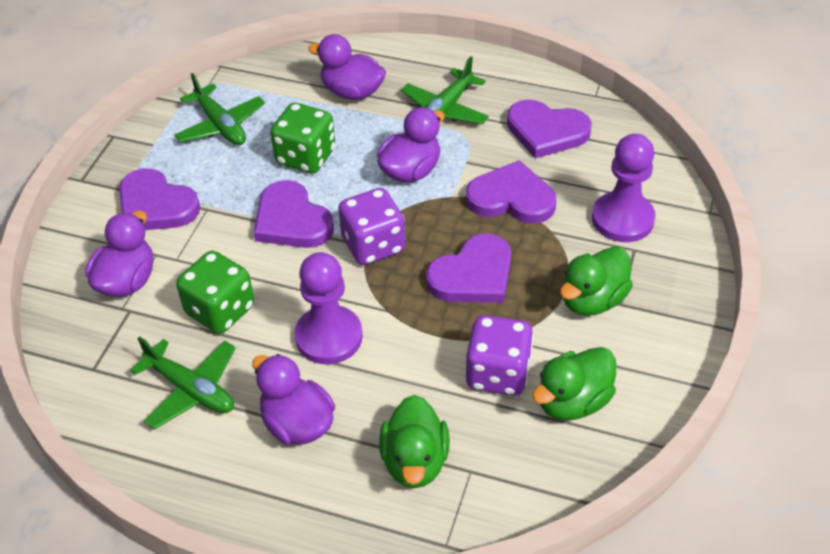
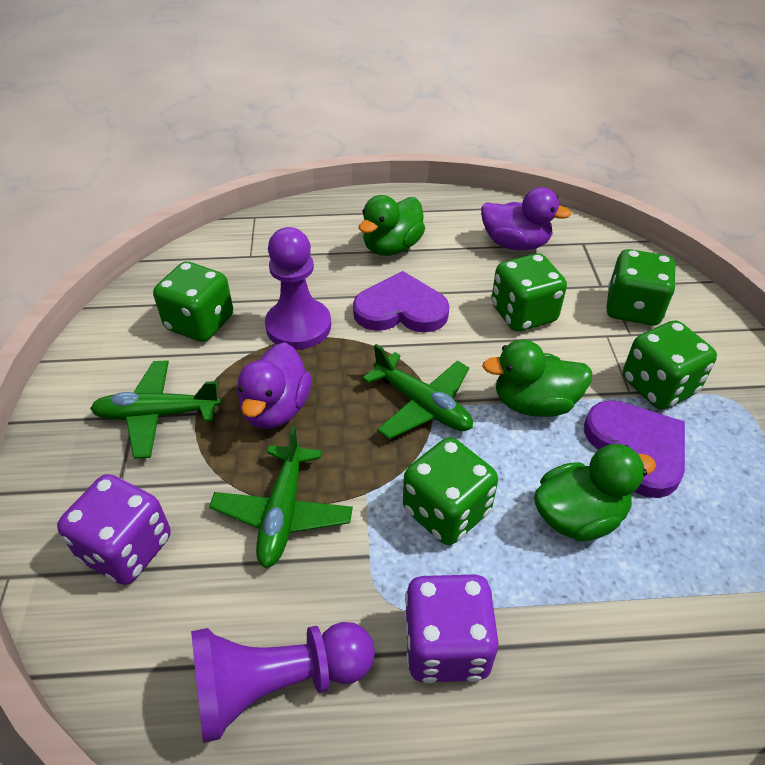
green dice: [176,251,254,334] [270,103,335,173] = 2 -> [153,262,233,342] [403,437,498,545] [491,254,567,332] [606,249,676,326] [623,320,717,410] = 5
purple duck: [85,211,153,297] [252,354,335,445] [308,34,386,100] [377,107,445,183] = 4 -> [237,342,311,429] [481,187,571,250] = 2
purple heart: [119,168,200,230] [254,180,334,248] [426,233,511,303] [466,160,556,224] [507,99,592,158] = 5 -> [353,271,449,332] [584,400,685,498] = 2

